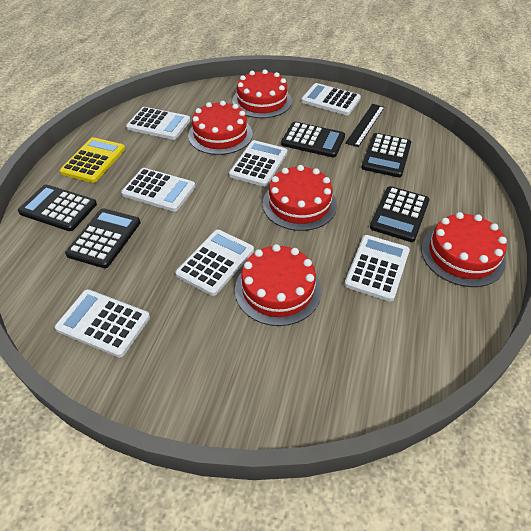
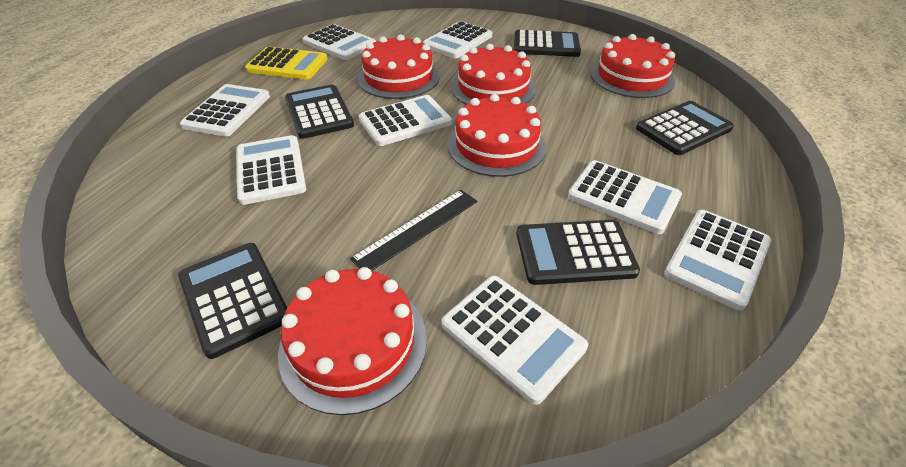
white calculator: [55,289,150,357] [121,168,195,212] [126,107,190,140] [175,230,254,296] [229,140,287,187] [301,83,361,115] [344,235,410,302] = 7 -> [180,84,270,136] [236,135,306,205] [303,24,376,60] [359,95,452,146] [423,21,492,58] [441,276,588,405] [568,160,682,234] [664,210,771,311] = 8

